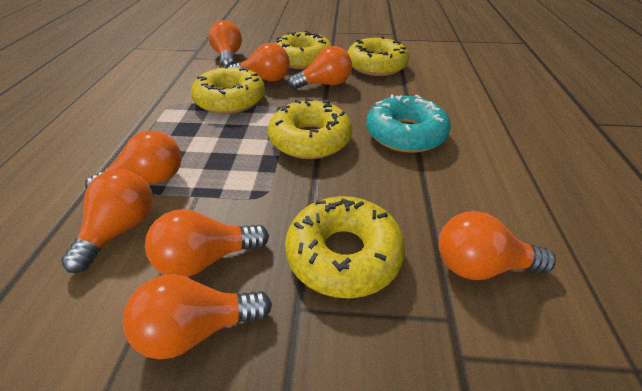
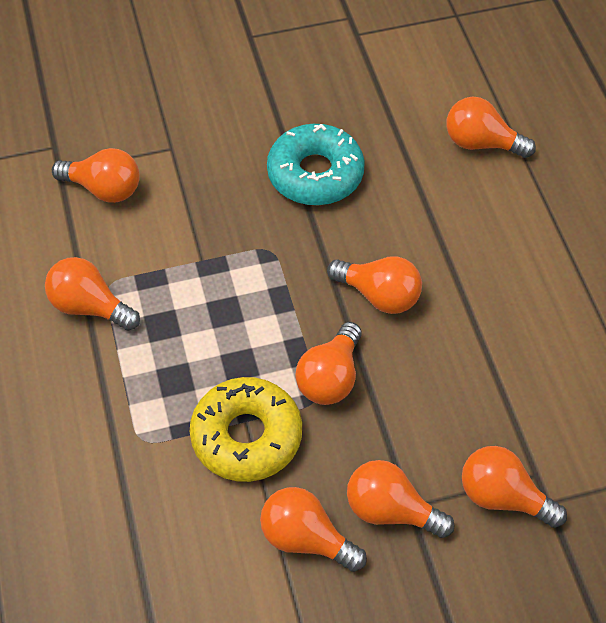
yellow donut: [191,65,265,114] [268,98,352,159] [275,31,332,69] [285,196,405,298] [347,36,409,76] = 5 -> [190,377,302,482] = 1

